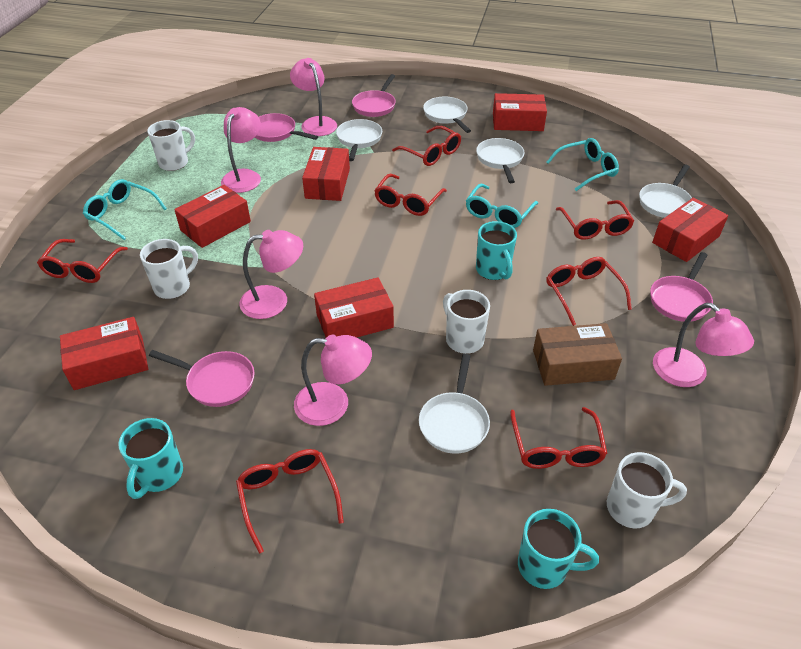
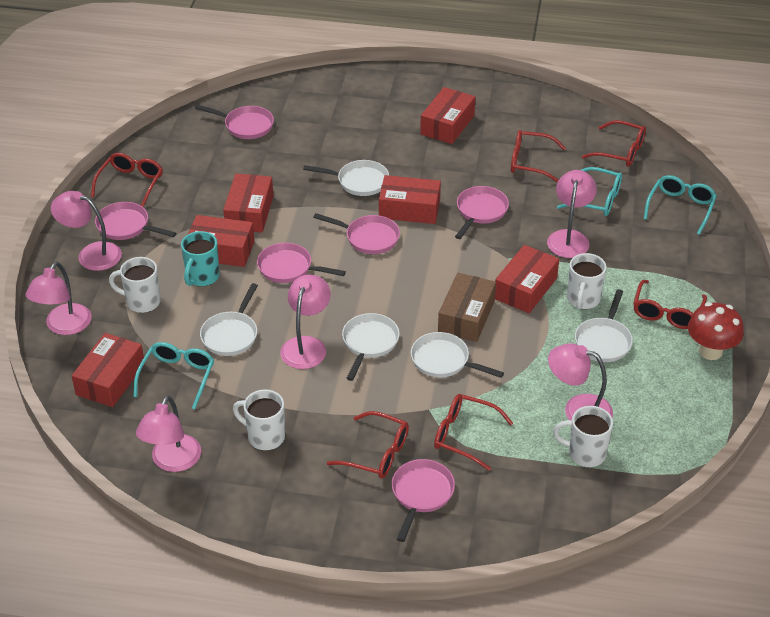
pink lamp: [221,107,261,193] [239,230,303,319] [290,58,337,136] [294,334,372,426] [653,303,754,387] = 5 -> [26,262,92,335] [51,191,122,271] [136,395,201,472] [280,275,331,369] [547,170,597,258] [548,343,613,420] = 6
pink pan: [149,350,255,407] [255,113,318,142] [352,74,396,117] [650,252,713,322] = 4 -> [95,202,177,240] [195,104,274,139] [257,242,346,283] [313,213,400,254] [392,459,455,542] [455,186,509,239] = 6
red glasses: [37,239,128,283] [236,449,344,554] [374,174,447,216] [392,126,461,166] [510,407,607,469] [546,257,632,326] [556,200,634,240] = 7 -> [91,153,163,207] [327,411,409,479] [434,394,513,471] [511,130,566,183] [582,120,646,167] [633,280,707,329] = 6
red mushroom: none = 0 -> [688,302,744,360] = 1
turquoise mug: [118,418,183,499] [476,221,517,280] [518,509,599,589] = 3 -> [181,231,219,286] = 1

